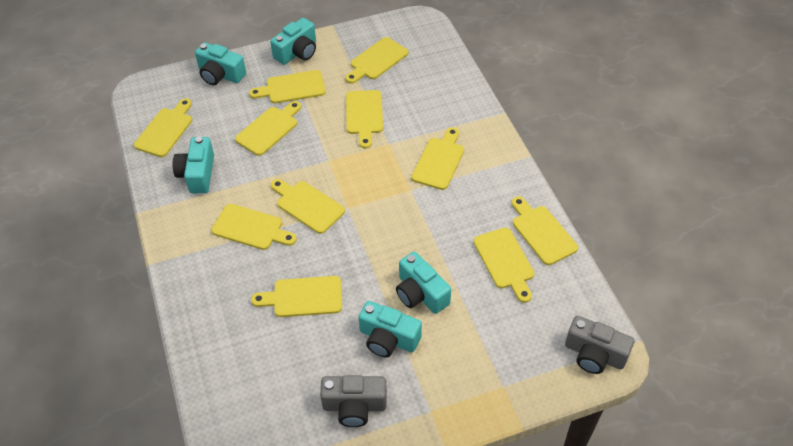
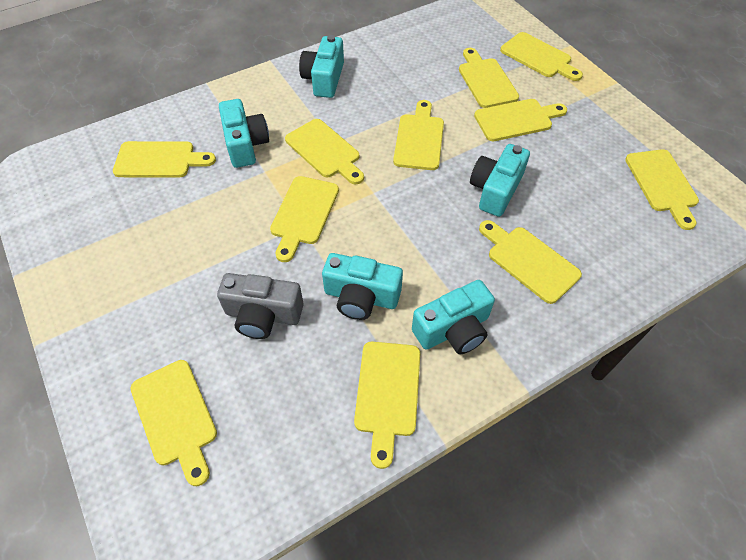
grey camera: [320,375,387,427] [565,316,634,374] = 2 -> [217,273,304,339] = 1

